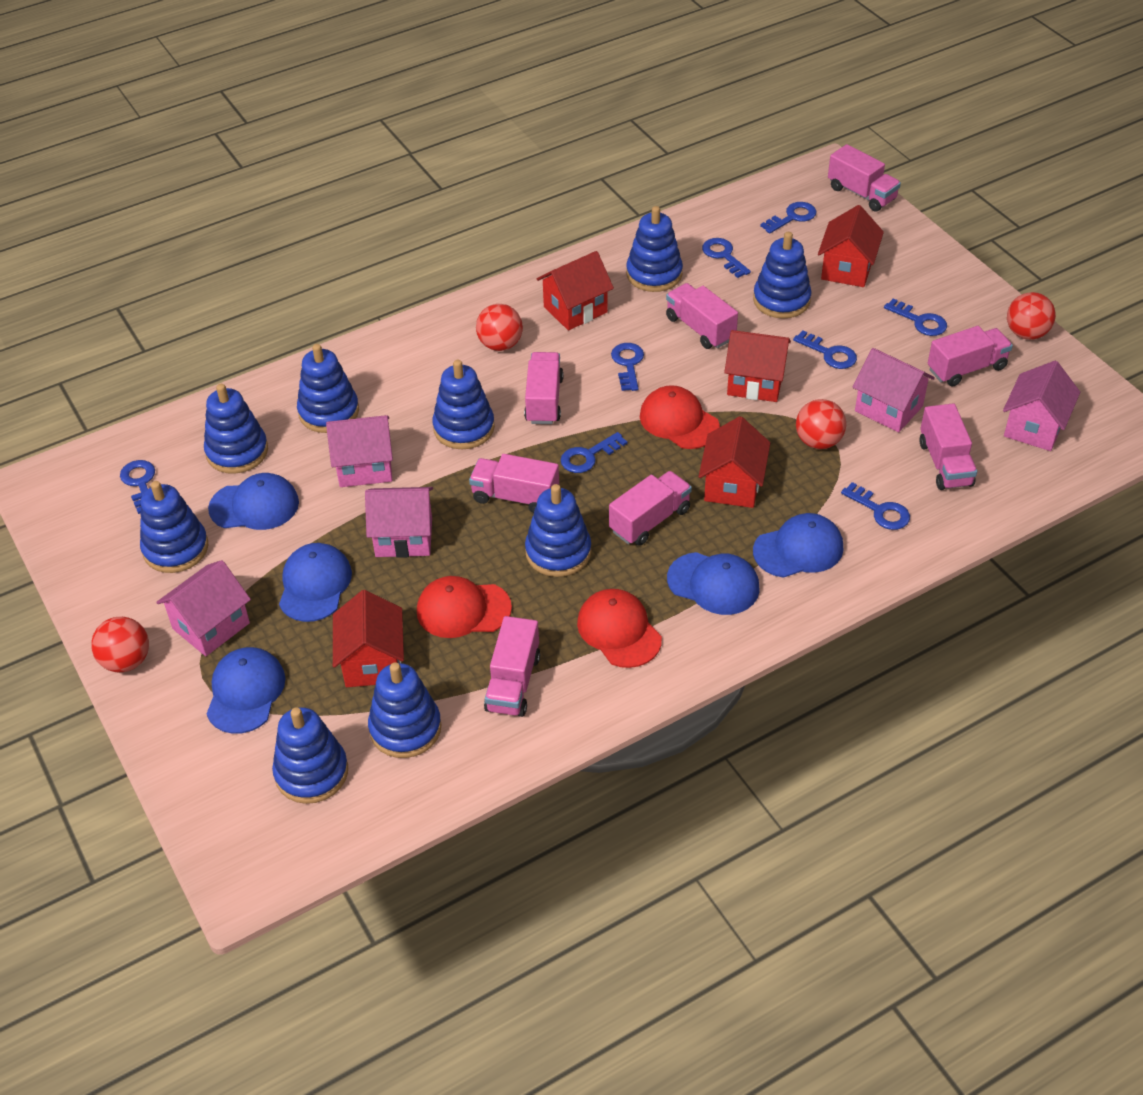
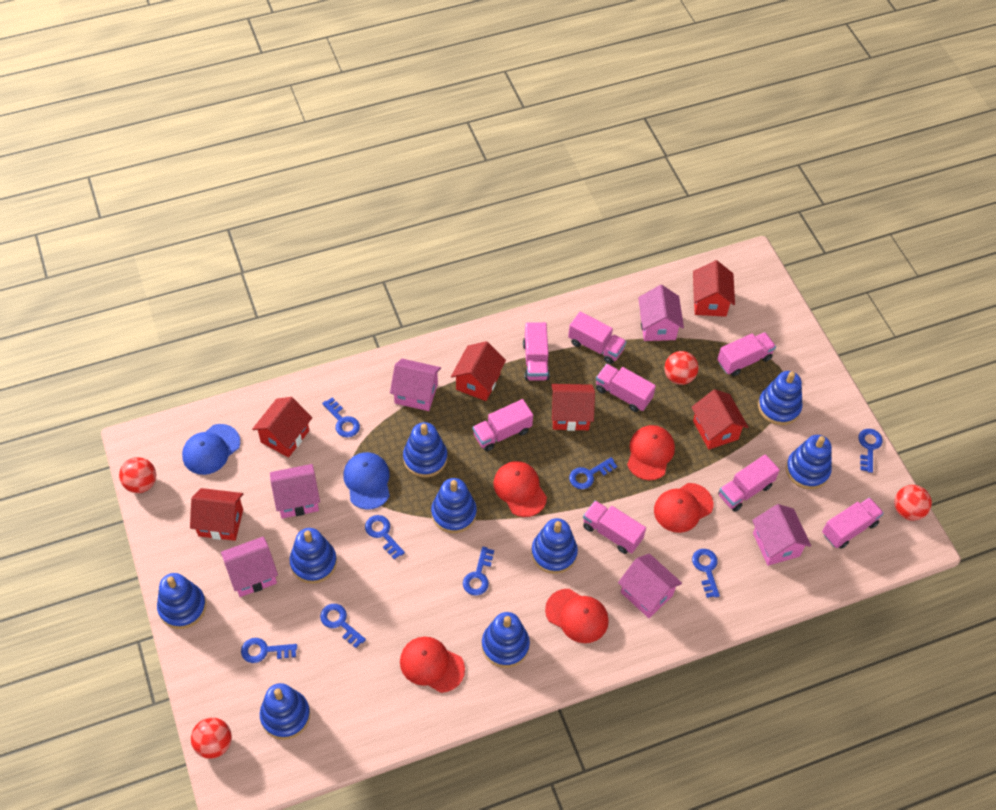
blue cap: [206,647,286,734] [208,473,299,530] [279,543,352,622] [667,552,760,615] [753,513,844,578] = 5 -> [182,424,240,475] [343,452,390,509] = 2
pink house: [156,560,251,656] [326,415,393,487] [365,487,433,558] [852,348,935,432] [1003,361,1080,451] = 5 -> [221,537,278,597] [270,464,320,519] [390,359,441,411] [618,554,682,618] [638,285,684,341] [752,504,811,566] = 6
red cap: [417,576,512,638] [577,589,662,668] [640,385,720,449] = 3 -> [400,637,465,693] [493,461,547,517] [545,589,609,643] [627,425,675,480] [654,483,713,533] = 5
red house: [333,590,404,687] [537,251,614,330] [698,416,770,508] [724,330,791,402] [818,205,884,287] = 5 -> [190,488,243,541] [252,397,312,458] [451,341,506,401] [551,384,595,431] [691,389,748,450] [693,260,735,317] = 6

